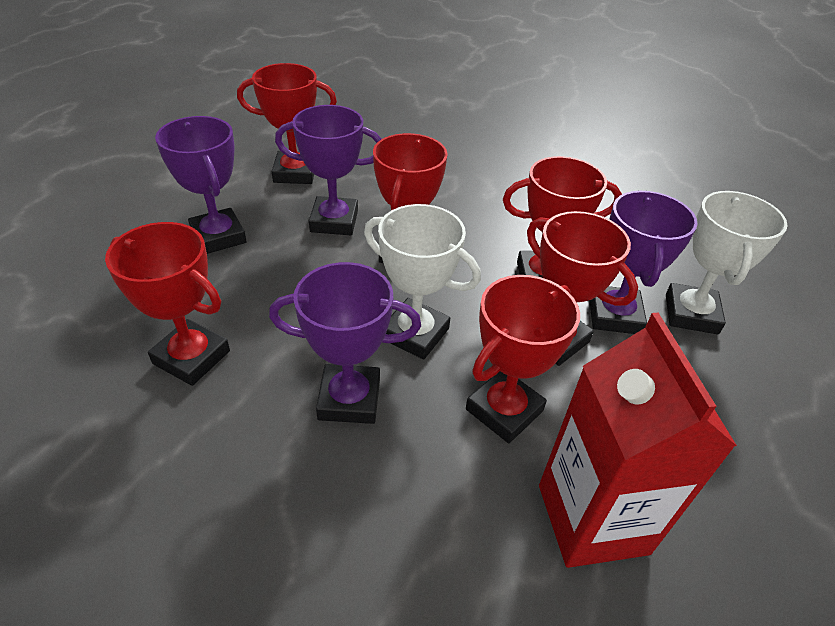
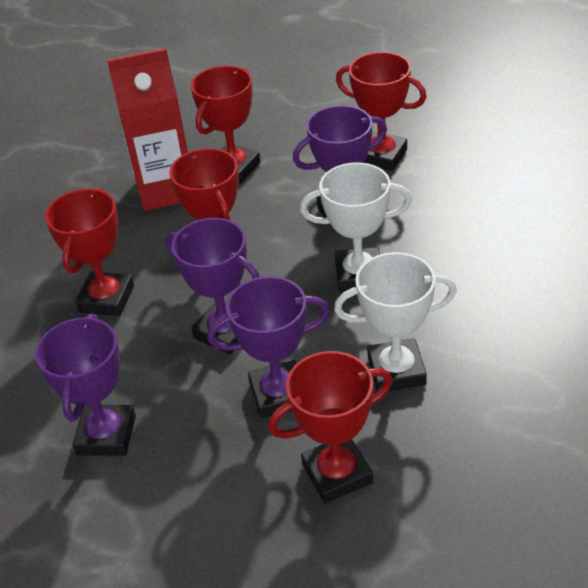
red trophy: [105,222,230,386] [237,63,337,184] [373,133,448,263] [466,275,580,443] [503,156,622,278] [527,211,638,366] = 6 -> [45,188,134,316] [169,148,247,260] [191,66,261,184] [268,351,392,503] [336,52,427,171] = 5

